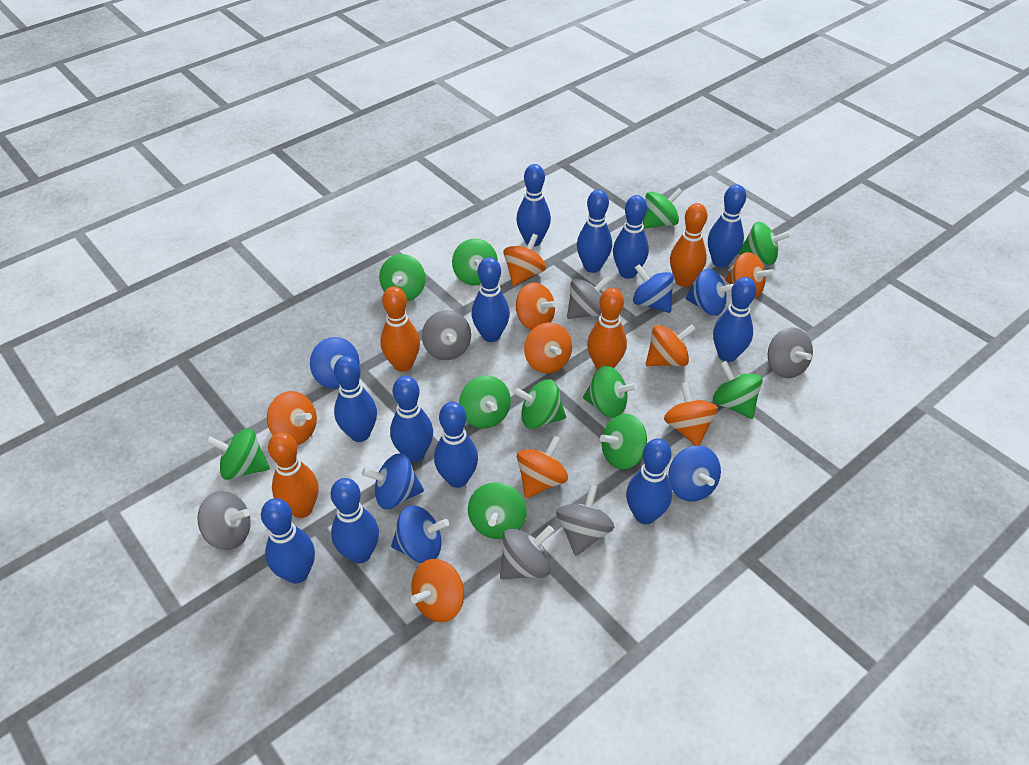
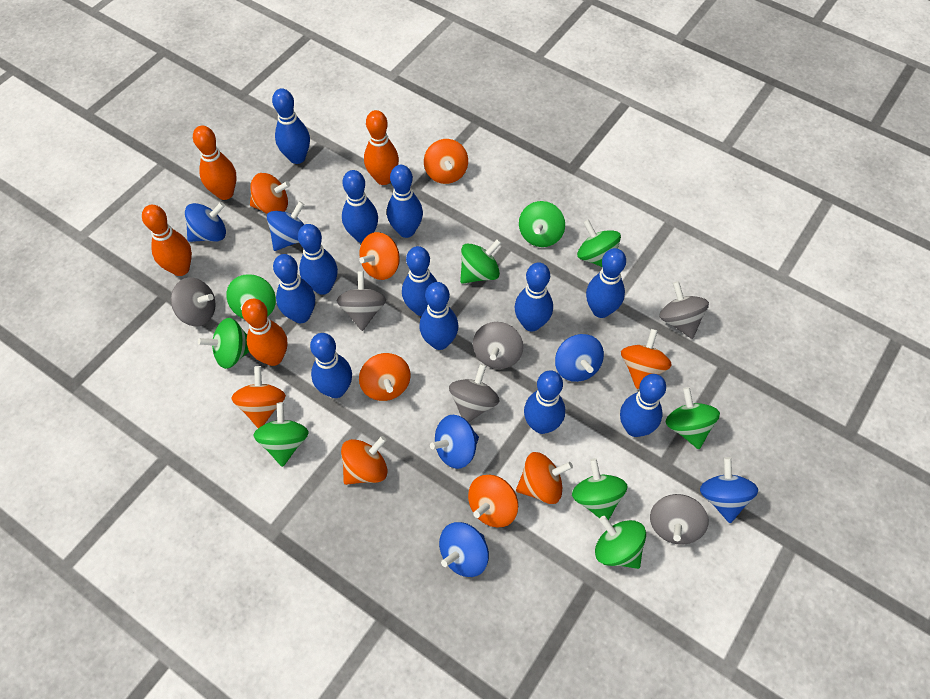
green spinning top: [206,428,270,480] [379,254,426,301] [452,239,498,286] [459,375,511,428] [468,482,527,539] [513,380,566,429] [583,366,638,418] [600,414,647,469] [643,188,683,229] [713,361,762,419] [738,222,791,265] = 11 -> [198,318,249,369] [226,274,276,319] [253,402,309,467] [460,239,501,284] [519,201,565,247] [572,458,627,521] [577,220,621,267] [595,516,646,569] [666,387,720,449] = 9

